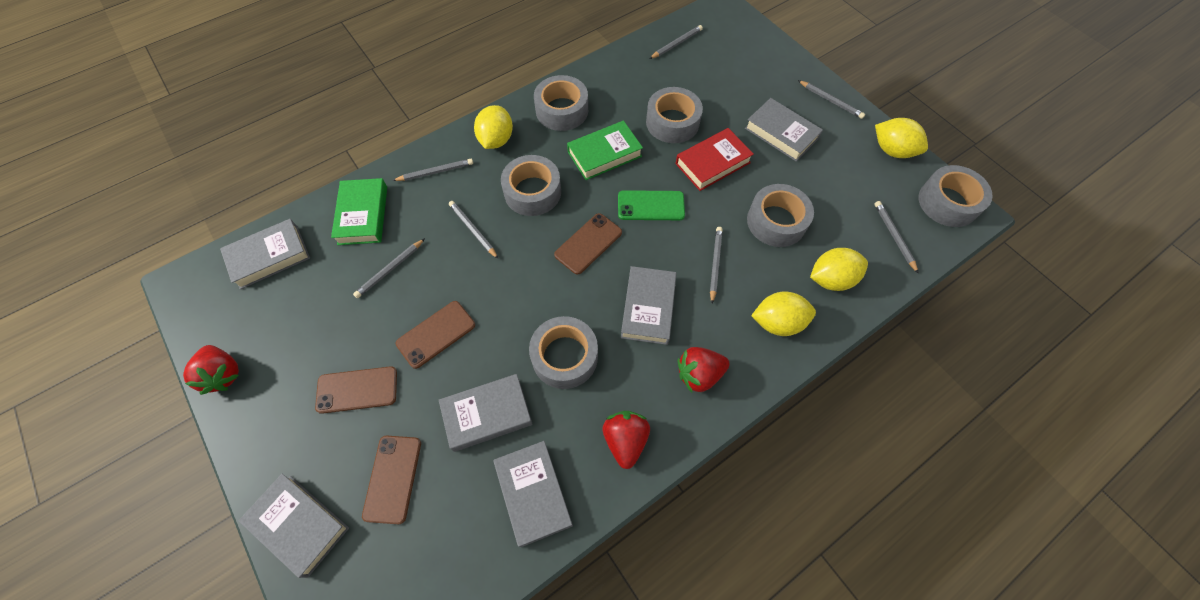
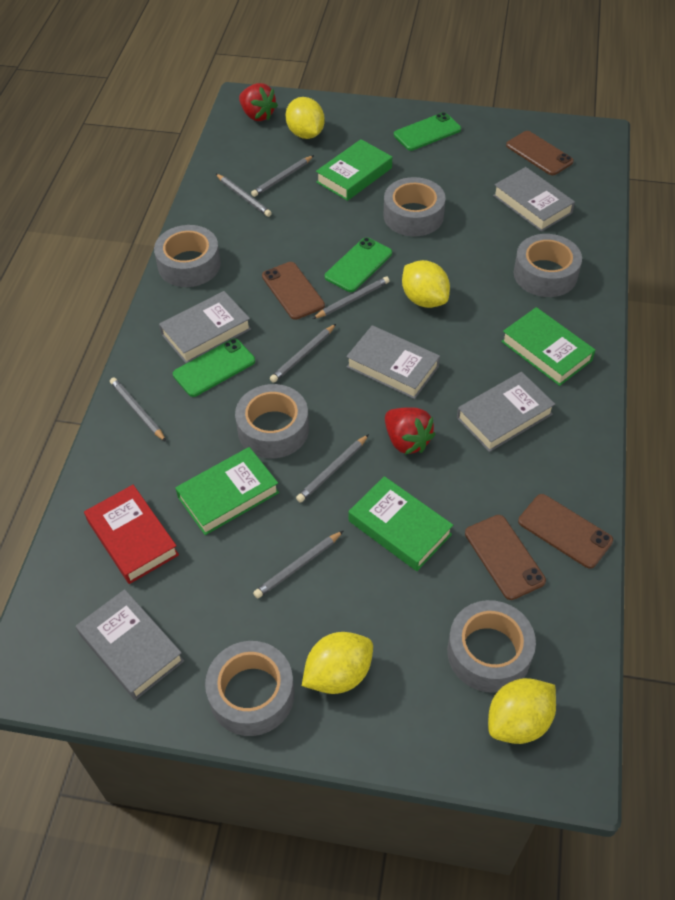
green book: [331,178,387,245] [567,120,643,180] = 2 -> [175,447,279,535] [316,139,392,201] [349,476,453,571] [501,307,595,386] = 4
green phone: [618,190,685,220] = 1 -> [173,339,255,397] [325,237,392,292] [394,112,461,151] = 3
grey book: [220,219,310,289] [239,474,349,578] [439,374,532,452] [493,441,573,547] [621,266,677,345] [745,98,823,162] = 6 -> [76,589,184,700] [159,291,251,363] [346,325,440,399] [457,372,555,452] [493,167,575,232] = 5
red strawberry: [183,345,239,395] [603,411,650,469] [678,347,730,393] = 3 -> [239,83,278,121] [385,407,435,455] = 2

